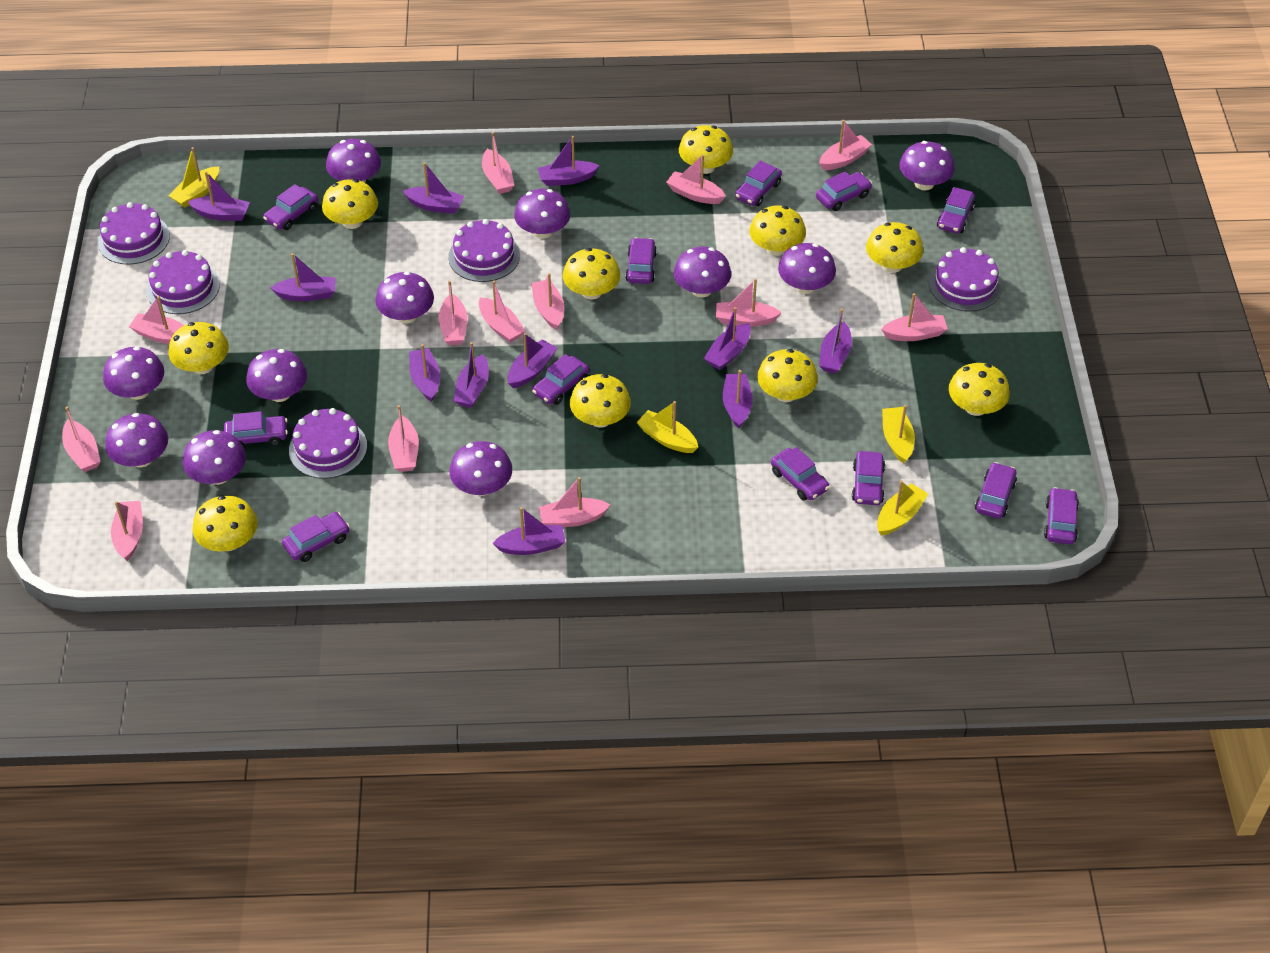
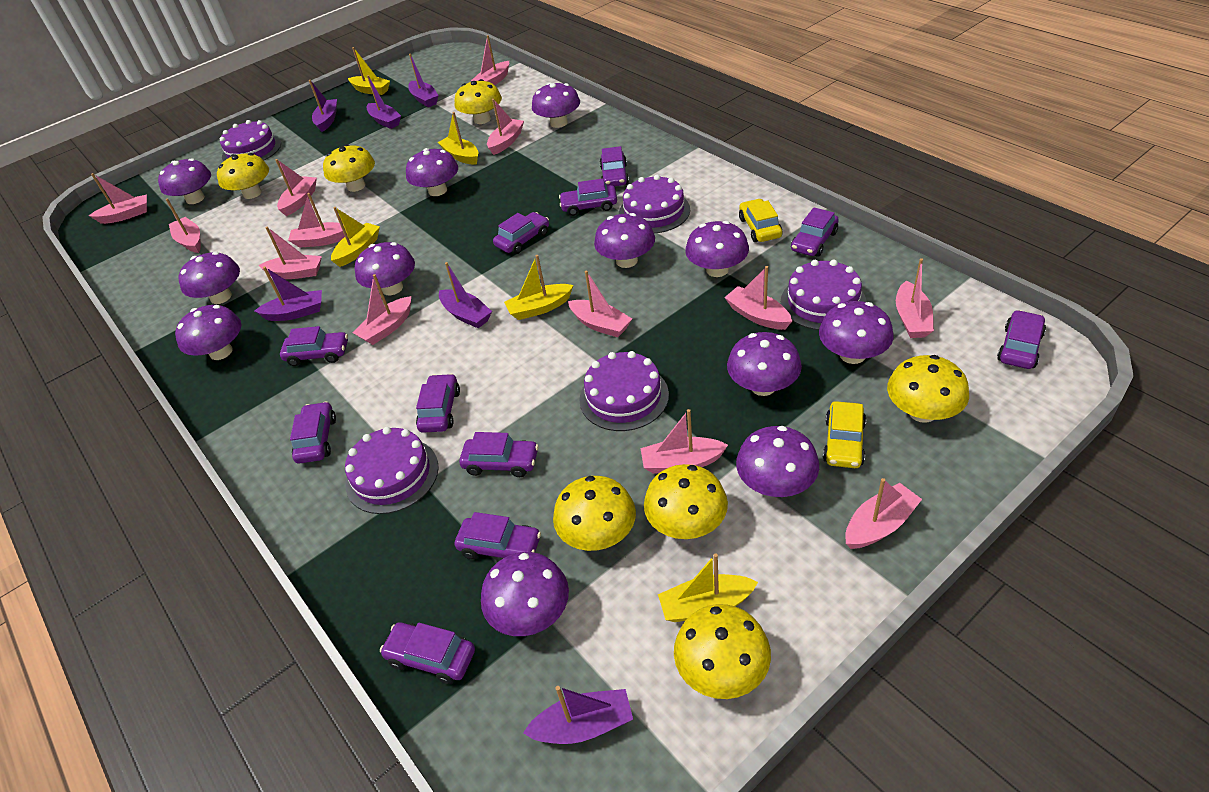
purple boat: [188,171,250,221] [271,253,336,301] [403,162,464,214] [409,344,441,402] [453,342,489,408] [493,507,565,555] [508,333,557,388] [538,136,600,186] [704,307,751,370] [723,370,753,429] [819,308,852,374] = 11 -> [254,267,322,321] [309,80,337,132] [366,75,401,129] [408,54,439,107] [439,262,492,328] [523,686,633,744] = 6
purple car: [224,411,288,447] [263,184,318,230] [282,512,350,562] [532,354,589,405] [625,237,657,284] [735,161,782,206] [771,447,830,501] [816,172,872,211] [852,451,885,505] [937,187,975,234] [975,462,1017,519] [1044,487,1079,544] = 12 -> [280,326,348,366] [290,401,336,464] [380,622,475,684] [416,374,460,433] [455,512,541,559] [459,432,538,477] [493,212,549,254] [559,178,617,216] [600,146,629,186] [791,207,839,257] [997,310,1046,369] = 11
purple mushroom: [103,347,164,400] [105,413,168,468] [183,430,246,485] [246,349,307,402] [326,139,381,183] [375,271,434,324] [449,441,512,496] [514,189,570,239] [674,247,731,298] [778,243,836,294] [899,141,955,191] = 11 -> [158,158,211,204] [175,305,242,360] [178,252,240,304] [355,242,415,295] [406,148,458,196] [481,552,569,636] [532,83,580,128] [594,213,655,268] [685,221,749,277] [727,332,802,396] [736,426,819,497] [819,301,893,364] = 12
yellow boat: [168,147,219,208] [636,401,698,453] [877,480,928,536] [882,405,915,464] = 4 -> [331,207,380,267] [348,47,390,95] [438,112,478,165] [504,255,574,320] [658,553,758,622] = 5
yellow car: none = 0 -> [739,199,783,242] [823,401,866,468] = 2
yellow mushroom: [168,322,229,374] [193,495,258,552] [322,179,378,229] [563,248,620,300] [570,374,631,428] [679,125,733,174] [749,206,806,256] [757,349,818,402] [866,222,923,273] [949,363,1010,416] = 10 -> [217,153,269,199] [323,144,375,192] [455,79,502,124] [553,476,636,551] [644,464,728,539] [674,604,771,699] [887,355,969,423] = 7

